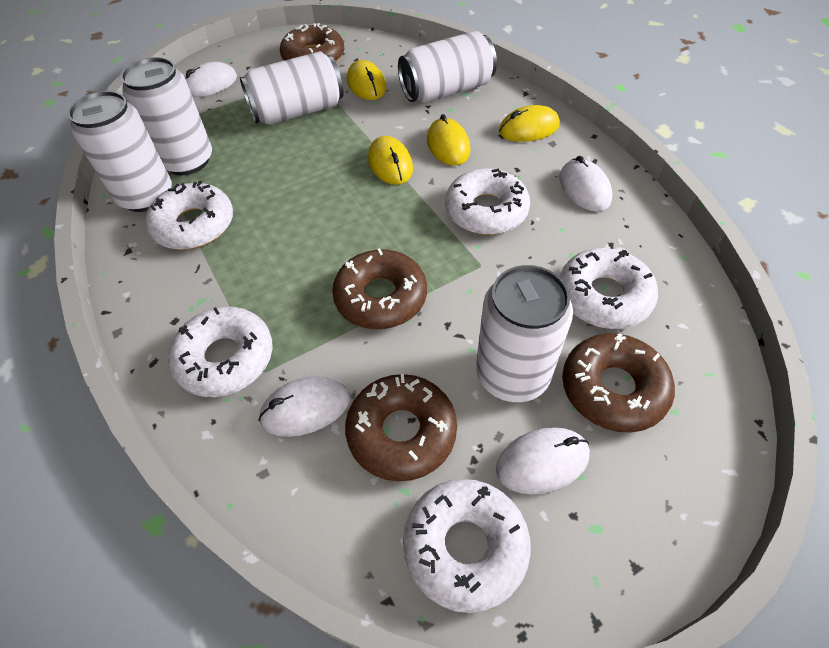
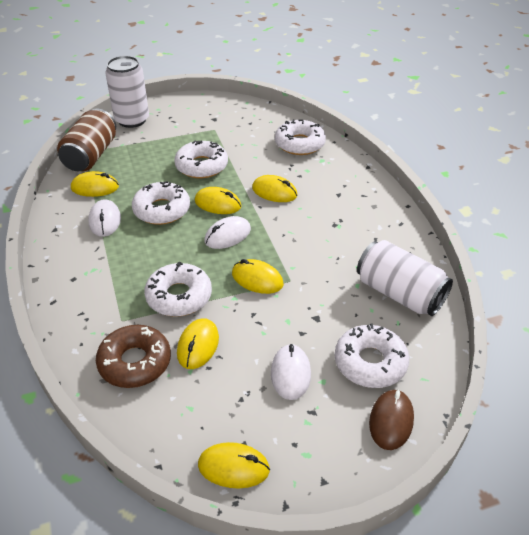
brown can: none = 0 -> [57,108,116,171] = 1
brown donut: [280,23,344,62] [332,248,427,329] [345,374,457,482] [562,333,675,432] = 4 -> [96,325,171,388] = 1
brown mouse: none = 0 -> [369,389,414,450] = 1
white can: [68,91,172,212] [121,57,212,175] [240,51,343,125] [398,31,497,103] [476,265,573,402] = 5 -> [105,56,149,128] [357,240,453,316] = 2
white mouse: [185,62,237,97] [258,376,350,437] [496,427,590,494] [559,156,613,212] = 4 -> [88,199,121,237] [204,216,251,249] [271,344,311,400] = 3
yellow mouse: [347,60,386,100] [368,136,413,185] [427,114,471,165] [499,105,560,142] = 4 -> [71,171,119,197] [177,318,219,369] [195,187,241,214] [198,442,270,488] [232,259,284,294] [252,175,298,202] = 6

